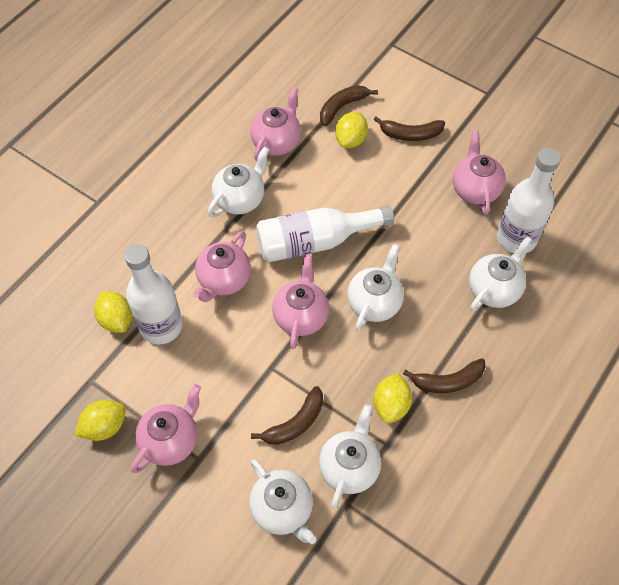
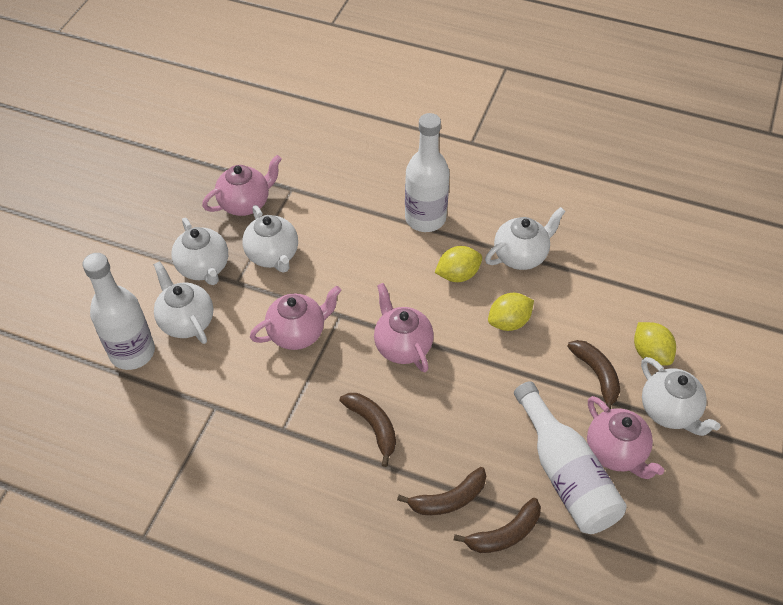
pink teapot: [131,384,201,473] [193,231,251,302] [250,87,301,161] [272,254,329,349] [453,130,506,215] = 5 -> [202,155,282,216] [250,286,341,350] [374,283,434,372] [587,396,664,479] = 4
yellow lemon: [75,400,126,441] [94,291,132,333] [335,112,368,148] [374,373,412,424] = 4 -> [435,246,482,282] [488,293,534,331] [634,322,676,365] = 3

